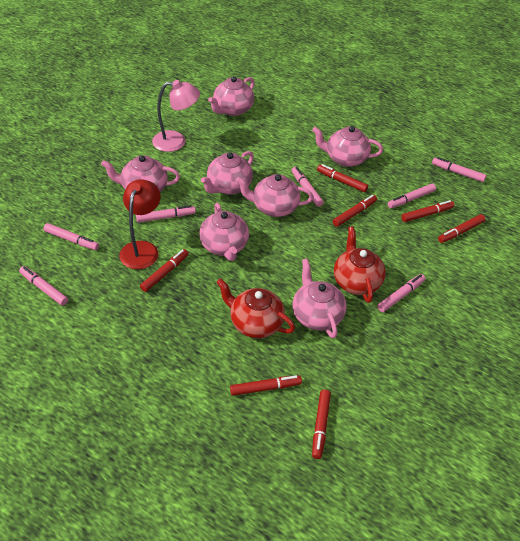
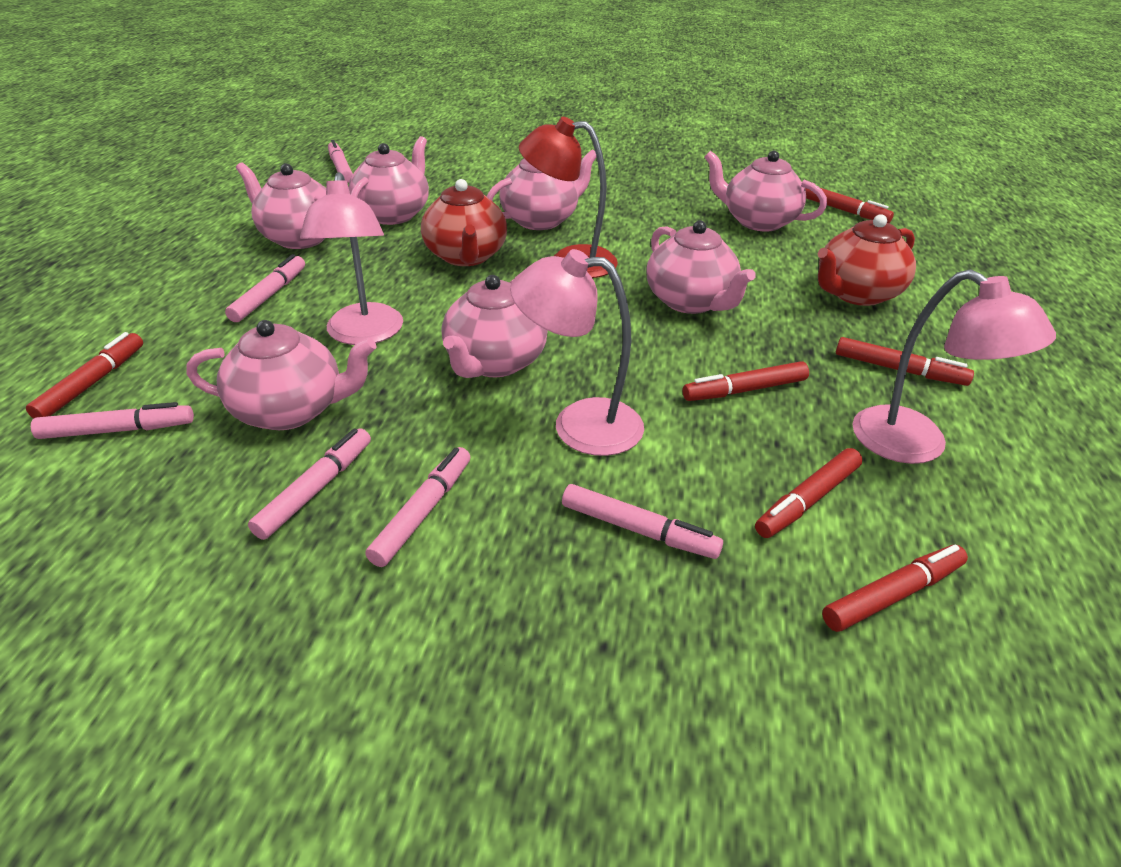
pink lamp: [152,80,200,152] = 1 -> [300,172,403,345] [510,249,644,456] [852,269,1056,464] = 3
pink marker: [19,266,68,306] [43,223,99,250] [136,205,196,223] [291,167,324,207] [377,274,425,312] [388,183,436,208] [432,157,486,182] = 7 -> [31,402,194,439] [225,254,305,322] [248,428,371,540] [328,140,353,183] [365,447,470,567] [562,484,723,559] = 6
red marker: [140,249,189,292] [230,375,302,396] [312,390,331,459] [317,164,368,192] [333,195,377,227] [401,200,454,222] [438,214,485,243] = 7 -> [26,332,143,419] [683,361,809,401] [755,448,862,538] [805,188,894,223] [822,545,968,632] [836,337,974,386] = 6

